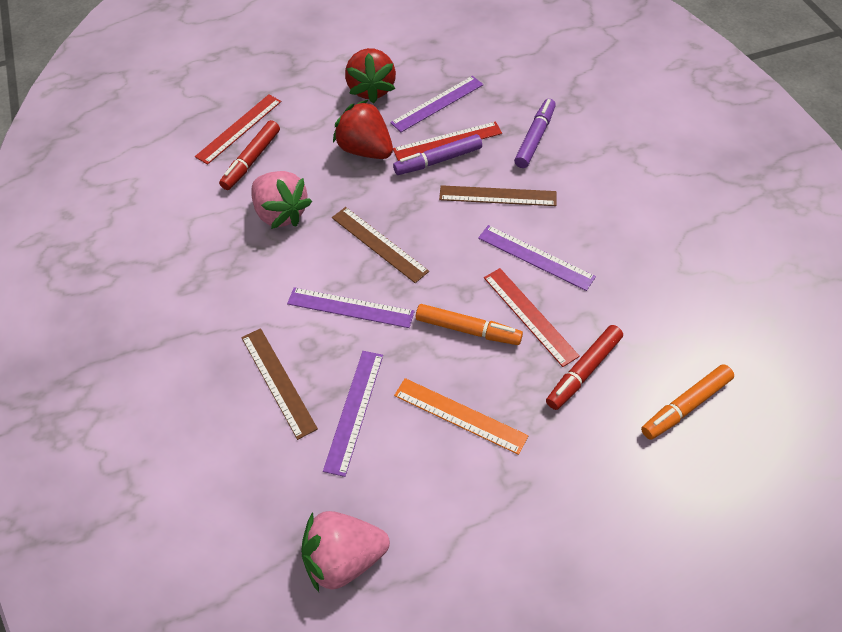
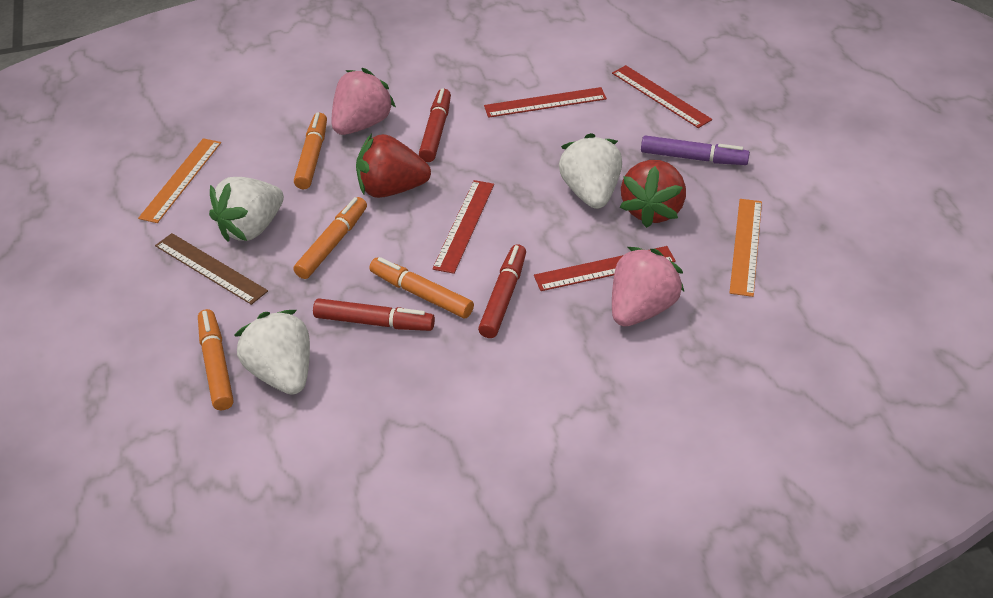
brown ruler: [241,328,318,440] [332,207,429,283] [439,185,556,206] = 3 -> [155,233,268,305] = 1
orange marker: [416,304,523,345] [641,364,734,440] = 2 -> [198,309,233,410] [293,197,367,279] [294,113,327,189] [369,257,474,318] = 4
orange ruler: [394,378,528,455] = 1 -> [138,138,221,223] [729,199,762,297] = 2
purple marker: [393,134,482,175] [514,99,556,168] = 2 -> [641,135,750,165] = 1
purple ruler: [287,287,415,328] [323,351,383,477] [390,76,483,132] [478,225,596,291] = 4 -> none = 0
red marker: [219,120,280,190] [546,325,623,410] = 2 -> [313,298,435,331] [419,88,451,162] [478,244,526,338] = 3
red ruler: [195,94,281,165] [393,121,502,161] [484,268,580,367] = 3 -> [432,180,494,274] [484,87,607,118] [534,246,676,291] [612,65,712,128] = 4
white strawberry: none = 0 -> [209,177,284,242] [234,310,310,395] [559,133,622,209] = 3

